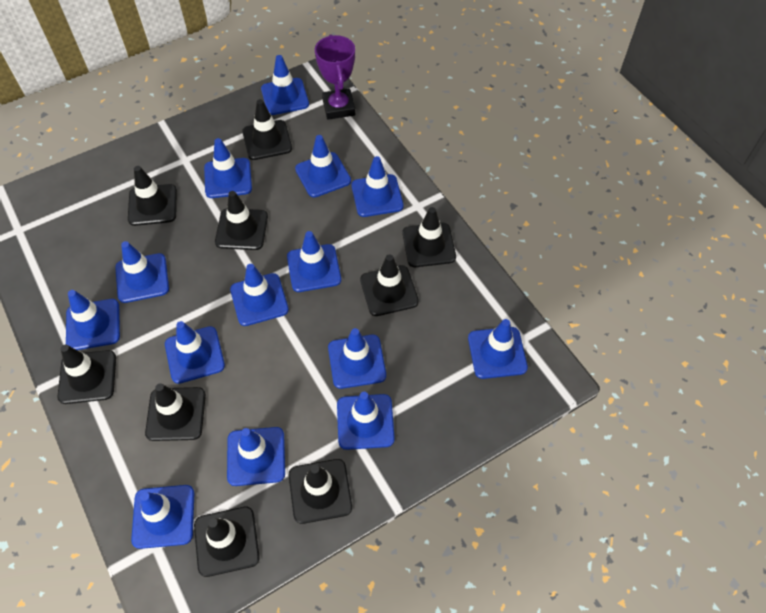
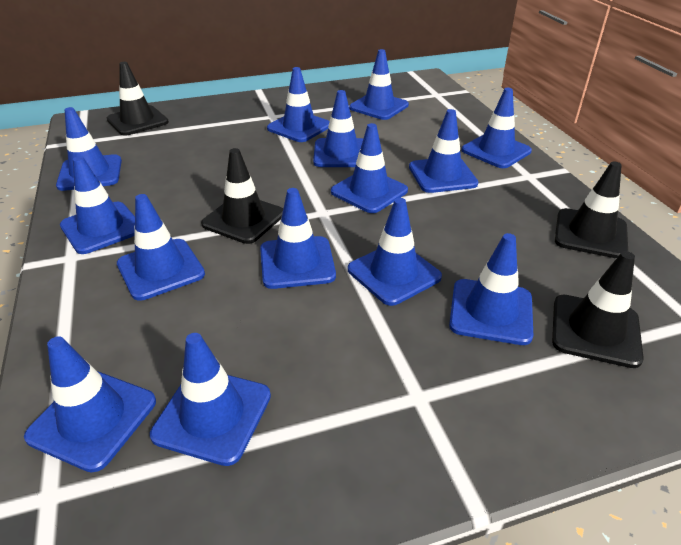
black traffic cone: [57,345,116,404] [128,166,177,226] [145,383,206,441] [194,507,260,577] [215,191,268,250] [242,99,292,160] [289,459,352,524] [360,254,419,316] [402,207,456,267] = 9 -> [107,62,169,135] [201,148,283,244] [552,251,644,368] [555,161,628,258] = 4
purple trophy: [315,34,355,120] = 1 -> none = 0

